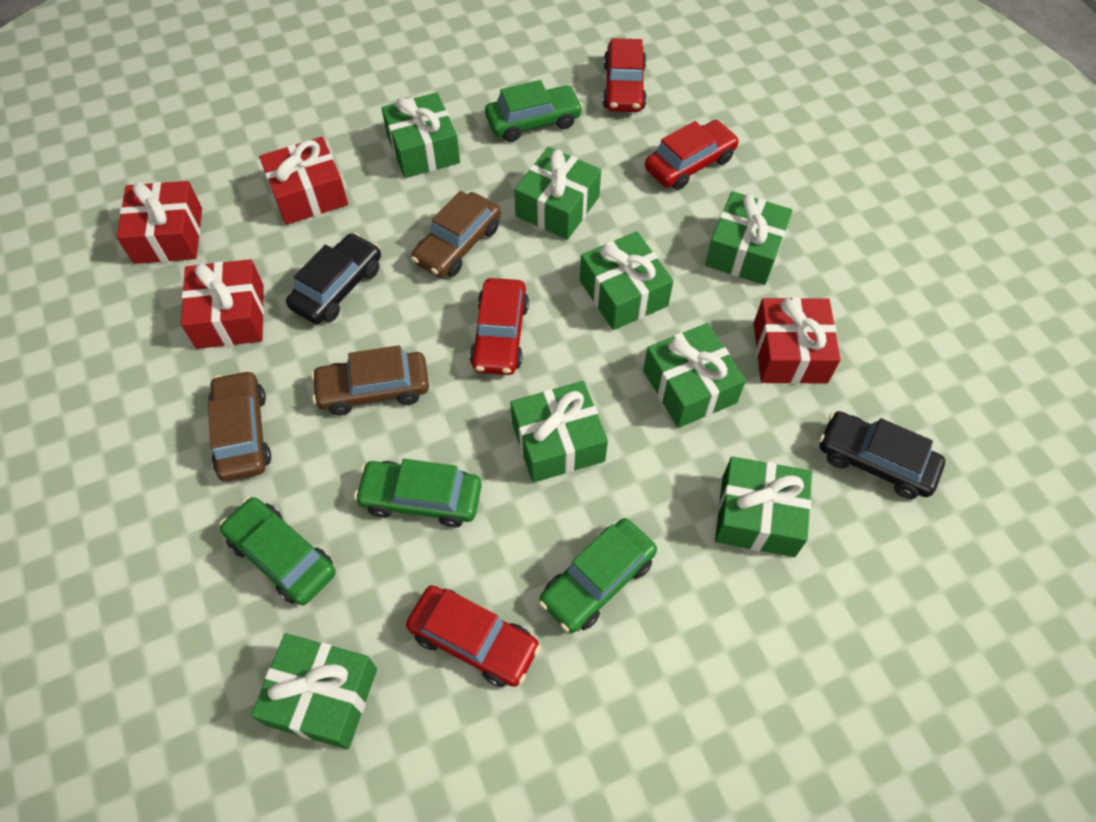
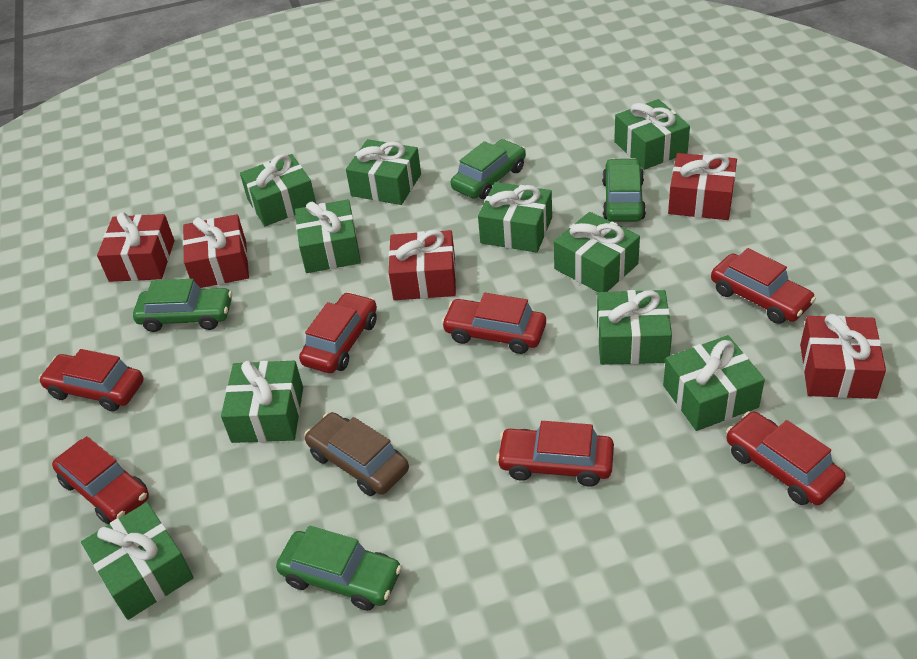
black car: [286,233,381,324] [819,411,945,499] = 2 -> none = 0
brown car: [208,370,271,481] [311,345,429,416] [411,191,501,278] = 3 -> [304,412,409,496] = 1
green gift: [251,633,377,750] [381,92,460,178] [510,381,608,483] [514,147,601,240] [580,231,673,330] [643,323,746,428] [705,191,793,285] [715,456,812,557] = 8 -> [81,502,194,620] [221,361,303,443] [240,154,316,226] [295,199,361,273] [346,139,421,205] [478,182,552,253] [554,212,640,292] [597,290,672,365] [614,99,690,170] [663,335,765,431] = 10
red car: [406,585,541,687] [470,278,529,375] [603,38,647,112] [645,120,739,190] = 4 -> [39,349,144,412] [52,436,149,525] [299,292,377,373] [441,293,546,354] [496,421,614,486] [711,248,816,324] [726,411,846,505] = 7
red gift: [117,181,202,264] [181,259,264,349] [259,137,348,225] [753,297,841,384] = 4 -> [97,212,175,282] [183,214,249,288] [389,230,456,300] [668,153,737,220] [800,314,886,399] = 5

